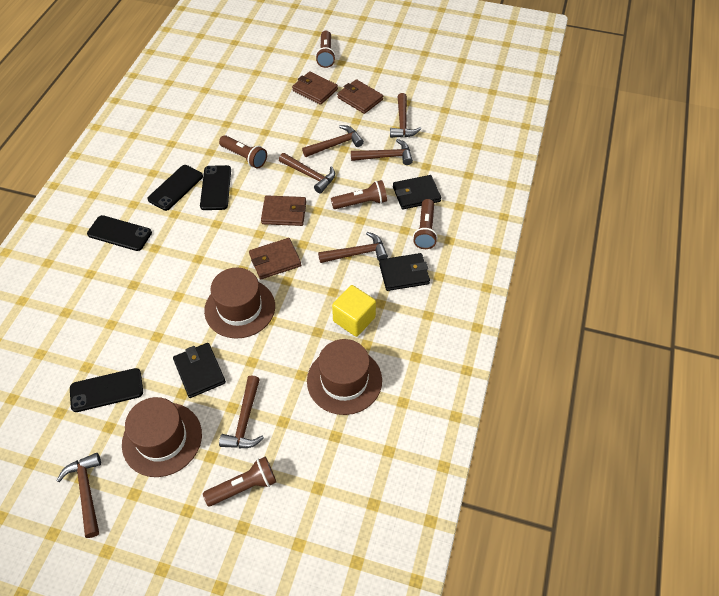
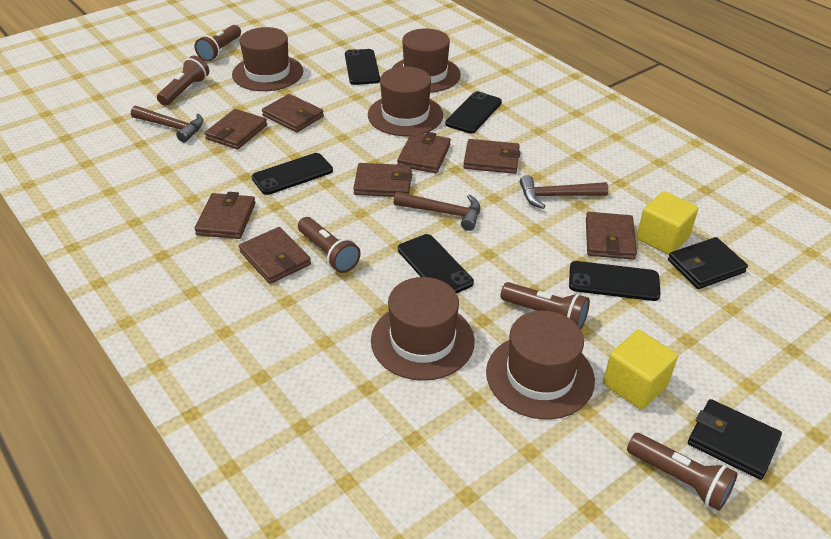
black phone: [70,368,143,412] [87,215,152,251] [147,165,203,211] [200,165,231,210] = 4 -> [251,153,333,195] [345,49,380,85] [398,234,474,293] [445,91,502,134] [569,261,660,301] = 5
black wallet: [173,343,226,398] [379,253,430,291] [393,175,441,210] = 3 -> [668,237,748,289] [688,399,782,480] = 2
brown hammer: [56,453,101,538] [219,375,264,448] [279,153,335,193] [302,125,364,157] [318,232,388,263] [351,139,413,165] [390,93,421,138] = 7 -> [131,106,203,142] [394,192,480,231] [520,175,608,209] = 3
brown hat: [122,397,202,477] [204,268,275,338] [307,339,382,415] = 3 -> [232,27,303,91] [368,66,443,136] [371,277,475,381] [391,29,461,93] [486,310,595,419] = 5
brown wallet: [249,238,301,279] [261,195,306,226] [292,71,338,105] [337,79,383,114] = 4 -> [194,192,255,239] [204,109,267,150] [239,227,311,284] [262,94,324,132] [353,163,412,197] [397,132,451,173] [463,139,520,174] [586,212,637,260] = 8
yellow cube: [332,285,376,337] = 1 -> [603,330,678,410] [637,191,698,255] = 2

